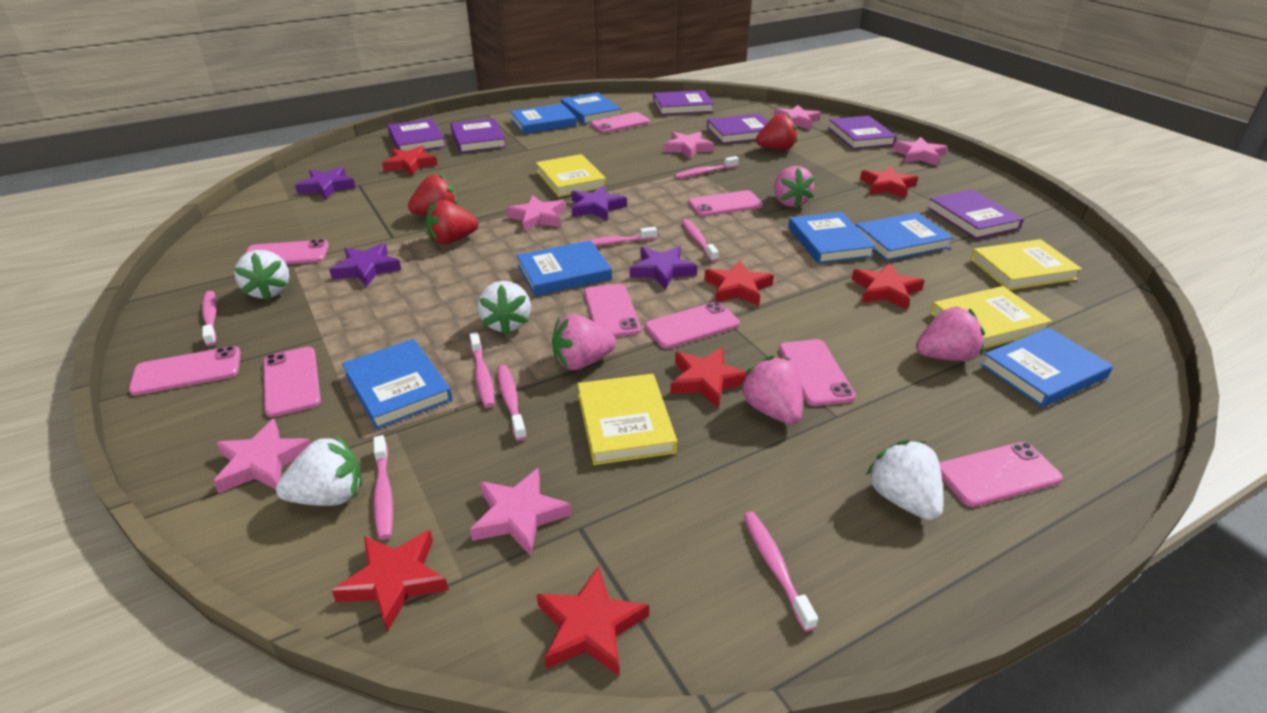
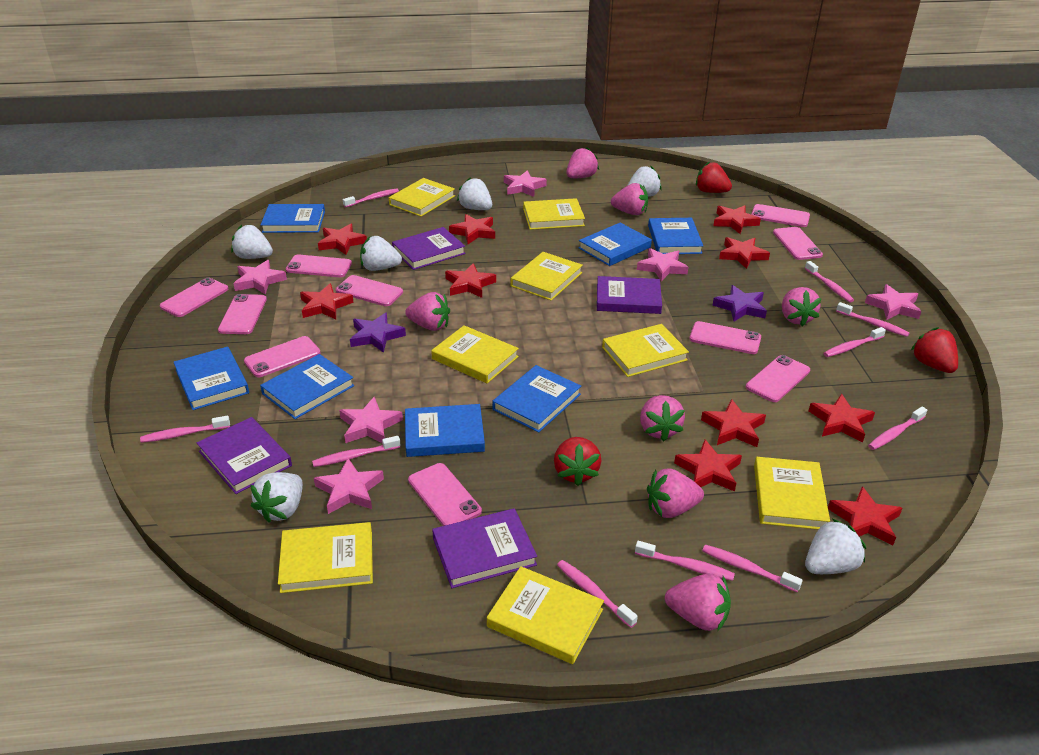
pink phone: [129,346,241,395] [245,239,329,264] [263,347,321,417] [584,284,641,337] [590,112,650,133] [645,302,740,349] [688,190,763,216] [779,339,856,406] [939,442,1063,507] = 9 -> [160,277,228,317] [218,294,267,334] [244,336,321,377] [286,255,352,277] [336,275,403,306] [408,463,482,526] [689,321,761,354] [746,355,810,402] [751,204,810,227] [773,227,823,260] = 10
pink strawberry: [552,314,616,370] [740,356,803,424] [774,166,815,208] [916,307,985,361] = 4 -> [405,292,450,331] [566,147,599,178] [611,183,648,215] [640,395,685,442] [647,469,704,518] [665,574,731,631] [782,287,822,326] = 7
pink toothbrush: [202,291,217,346] [373,435,393,540] [470,332,495,408] [498,365,526,441] [576,227,657,247] [674,156,739,179] [682,219,719,262] [744,512,818,632] = 8 -> [140,416,230,443] [312,436,401,467] [343,188,399,208] [557,560,638,628] [635,541,735,581] [702,545,803,592] [805,261,854,303] [824,327,886,357] [836,302,910,337] [868,407,927,450] = 10
purple book: [388,118,446,151] [450,118,506,153] [653,90,714,115] [707,114,769,144] [828,116,897,149] [927,190,1024,239] = 6 -> [197,417,292,494] [392,227,465,270] [432,508,537,588] [597,276,662,314] = 4
purple star: [295,167,356,200] [329,243,401,287] [571,186,627,221] [630,246,697,289] = 4 -> [350,313,406,353] [712,285,767,321] = 2
red star: [331,530,449,632] [382,146,438,176] [537,566,649,676] [670,347,747,408] [704,261,774,306] [851,263,925,310] [860,166,918,198] = 7 -> [300,283,354,320] [318,224,367,255] [445,263,496,298] [449,214,495,244] [674,440,742,491] [701,399,766,447] [713,205,761,234] [719,237,770,269] [809,394,875,443] [828,486,902,546] = 10
white strawberry: [234,250,289,301] [276,435,362,506] [478,281,531,335] [866,440,944,520] = 4 -> [231,225,273,259] [251,472,303,523] [360,236,402,271] [457,177,492,210] [627,166,662,197] [805,519,866,574] = 6
yellow book: [536,154,606,197] [578,374,677,465] [930,286,1052,349] [970,239,1082,290] = 4 -> [278,522,373,593] [389,178,455,217] [431,325,519,384] [487,566,604,664] [510,252,583,301] [523,198,585,230] [602,324,689,377] [754,457,830,529] = 8

